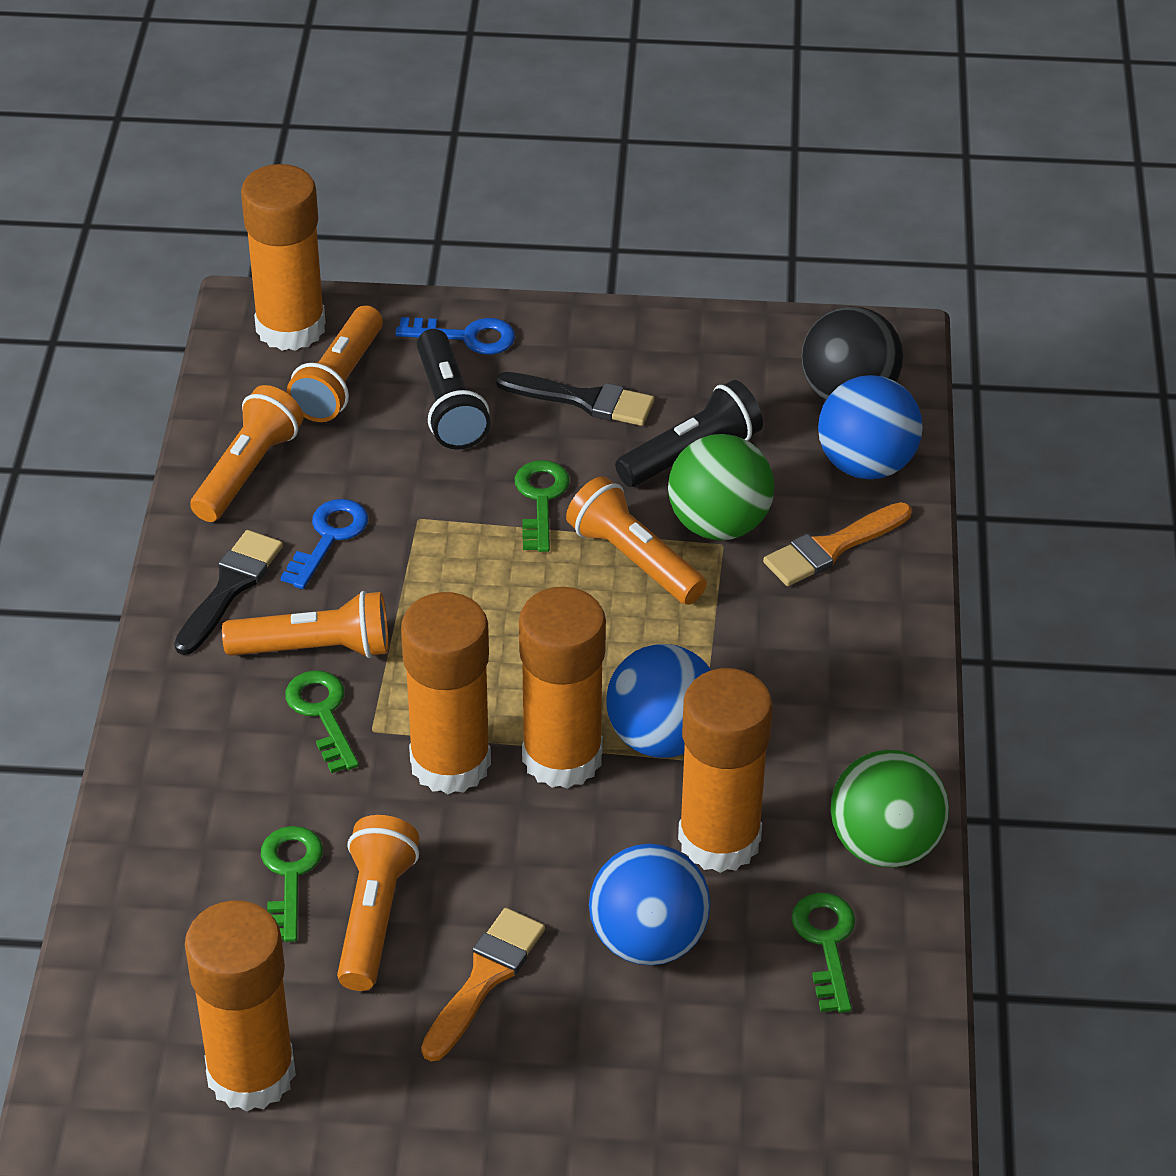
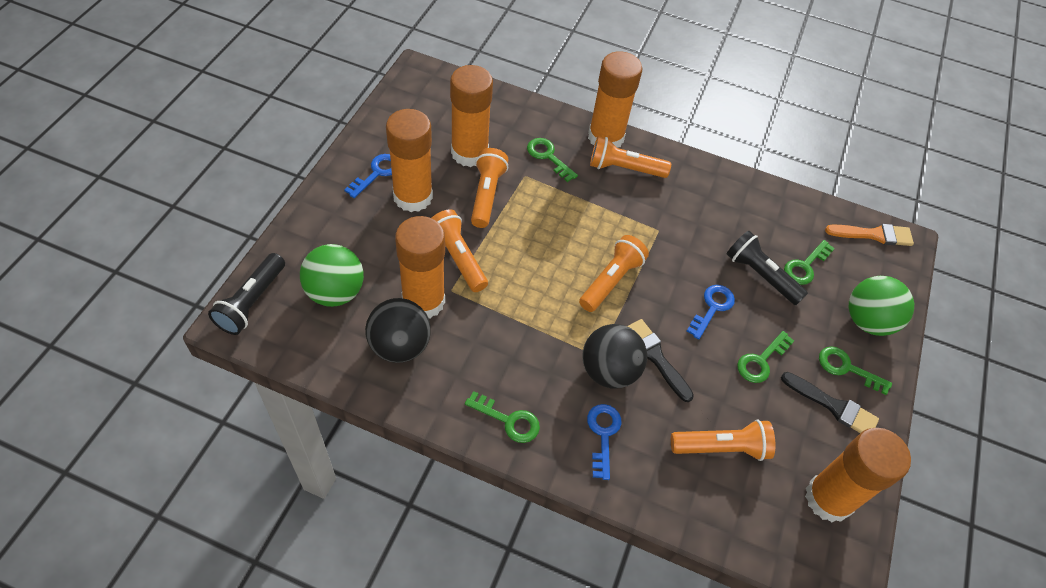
black ball: [801,306,903,400] = 1 -> [365,298,431,363] [582,324,647,389] = 2
blue ball: [589,844,710,966] [606,644,711,758] [818,375,923,480] = 3 -> none = 0
blue key: [280,499,368,589] [395,317,515,355] = 2 -> [345,154,392,198] [587,404,622,480] [687,285,735,339] = 3
green key: [261,826,323,942] [285,670,359,773] [515,460,570,552] [791,893,855,1013] = 4 -> [465,391,540,443] [527,138,578,182] [737,331,794,383] [784,240,835,285] [819,346,892,395] = 5
orange brush: [421,908,545,1062] [763,502,911,586] = 2 -> [825,224,914,246] = 1

